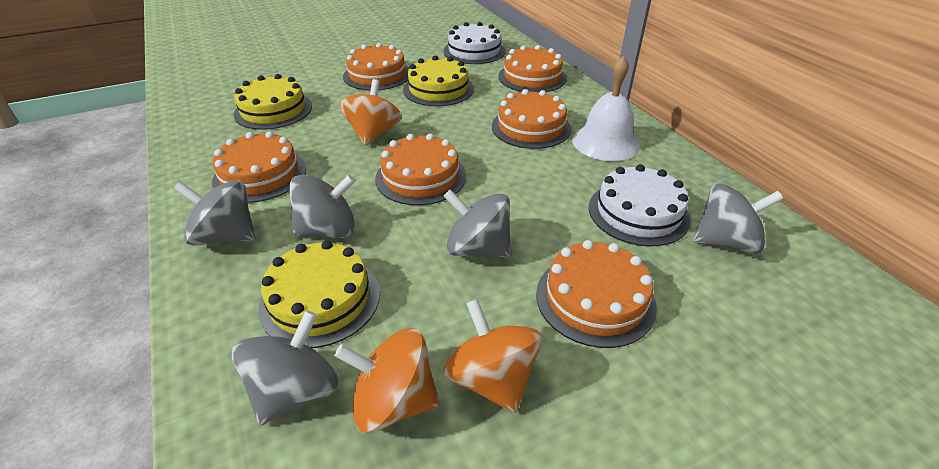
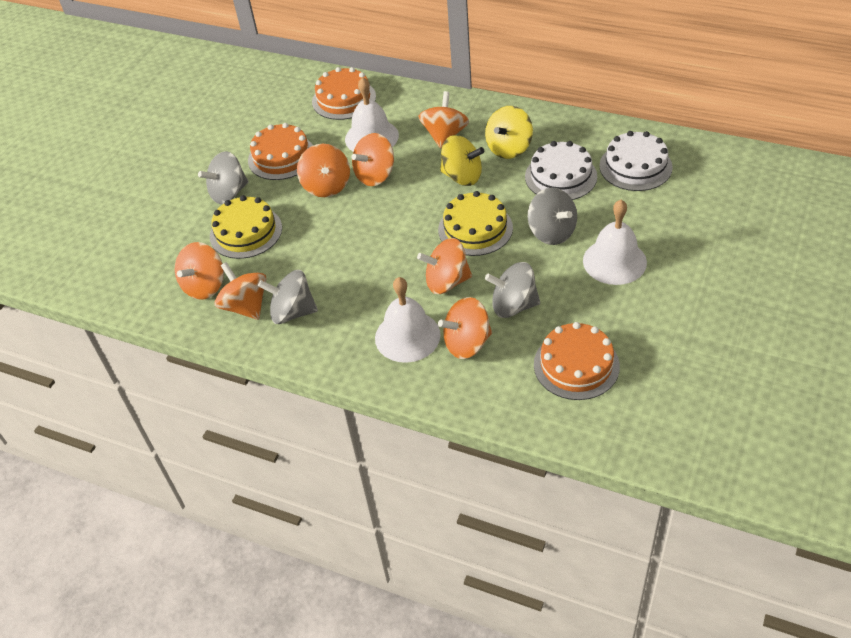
grey spinning top: [174,180,256,245] [232,310,338,426] [289,175,355,238] [444,190,511,258] [693,183,783,254] = 5 -> [198,151,248,204] [258,270,318,324] [485,262,540,318] [528,188,577,245] = 4
orange cake: [212,131,306,203] [343,43,409,91] [375,134,466,205] [492,89,571,149] [498,45,567,92] [536,240,657,348] = 6 -> [248,123,313,180] [312,67,376,120] [534,322,620,400] = 3
orange spinning top: [335,328,440,433] [340,79,402,146] [443,299,543,413] = 3 -> [175,242,224,300] [214,262,267,320] [297,144,350,197] [352,133,394,186] [417,238,472,294] [418,91,469,149] [438,297,492,359] = 7
white bell: [572,56,640,161] = 1 -> [345,77,399,152] [375,277,441,363] [583,200,647,285] = 3
yellow cake: [234,74,312,130] [258,240,380,348] [403,56,474,106] = 3 -> [210,195,282,259] [438,191,513,256] = 2
yellow spinning top: none = 0 -> [440,135,485,186] [485,106,533,159] = 2

